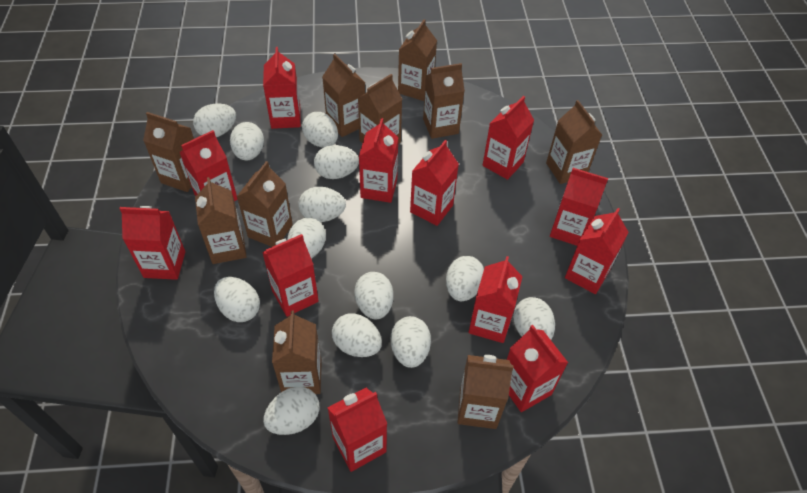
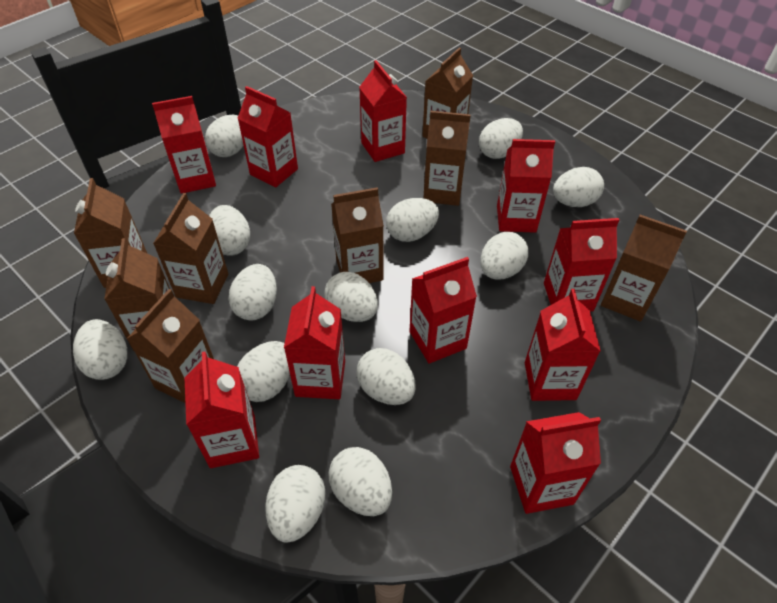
brown carton: [143,112,194,192] [195,177,247,264] [237,161,293,247] [272,311,322,394] [322,54,365,137] [358,74,402,144] [398,19,437,101] [423,63,465,139] [457,355,514,429] [546,100,602,184] = 10 -> [74,178,148,288] [104,238,170,351] [127,289,214,403] [153,193,228,304] [331,187,384,283] [422,48,473,139] [423,111,471,206] [601,215,687,322] = 8
red carton: [119,206,185,280] [179,130,237,201] [262,234,319,317] [263,47,301,129] [328,388,387,472] [359,118,399,203] [410,140,459,226] [469,256,523,343] [483,96,534,180] [507,325,568,412] [550,168,608,246] [565,208,629,294] = 12 -> [152,96,216,194] [184,351,259,468] [237,86,298,187] [284,286,345,399] [359,60,407,162] [410,257,477,364] [497,139,555,233] [510,412,601,514] [525,289,601,401] [544,218,619,312] = 10

